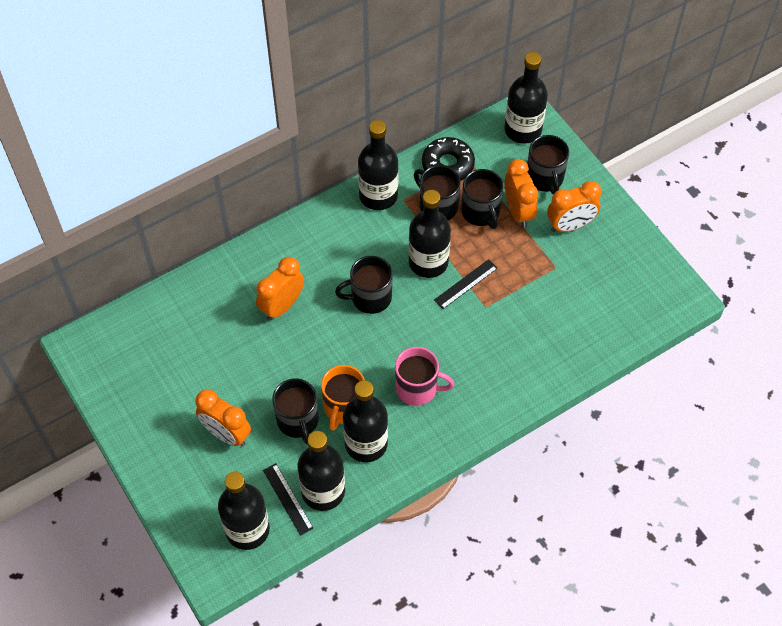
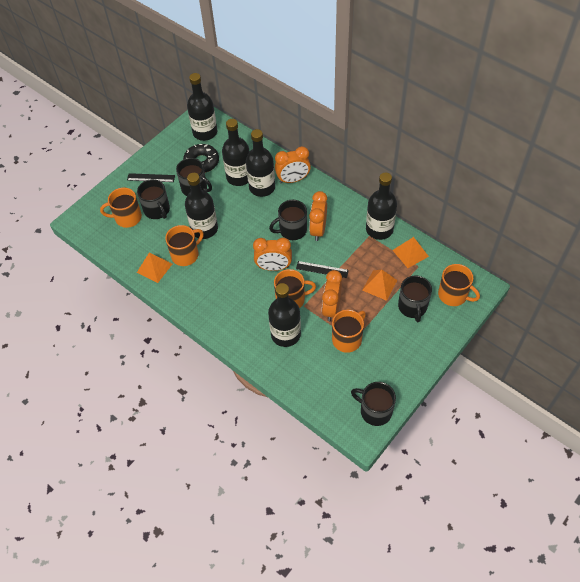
orange mug: [321,365,365,431] = 1 -> [100,187,142,228] [165,225,204,266] [274,269,316,308] [332,310,366,353] [438,264,480,306] = 5
orange pyramid: none = 0 -> [137,252,172,283] [362,270,397,301] [392,237,429,268] = 3
pink mug: [395,347,455,406] = 1 -> none = 0

